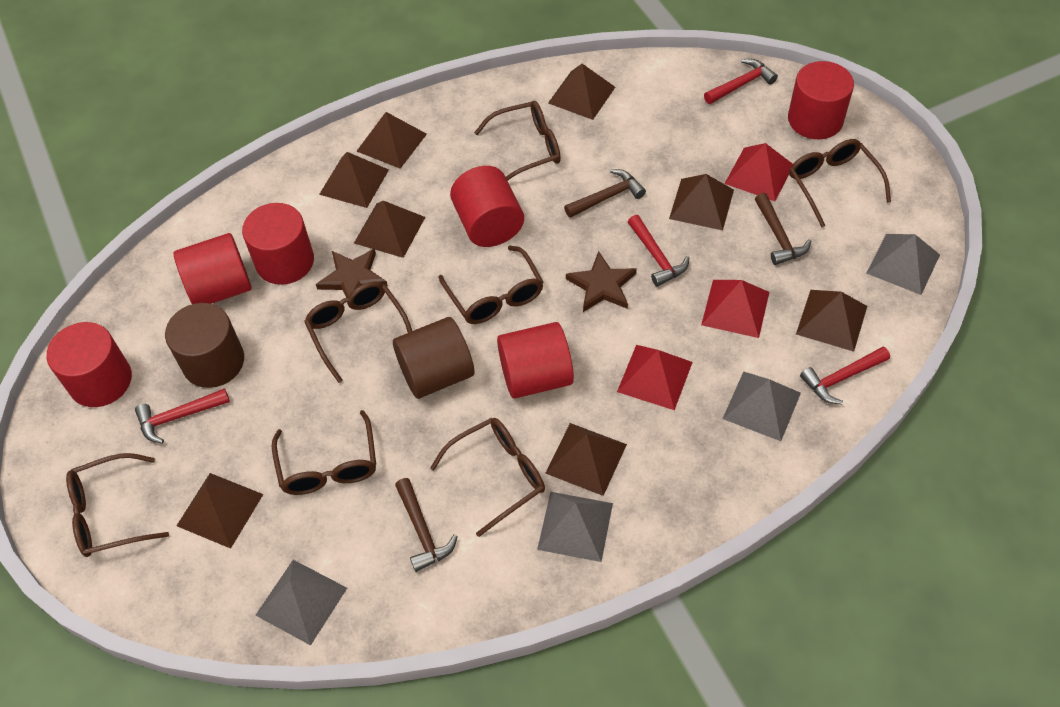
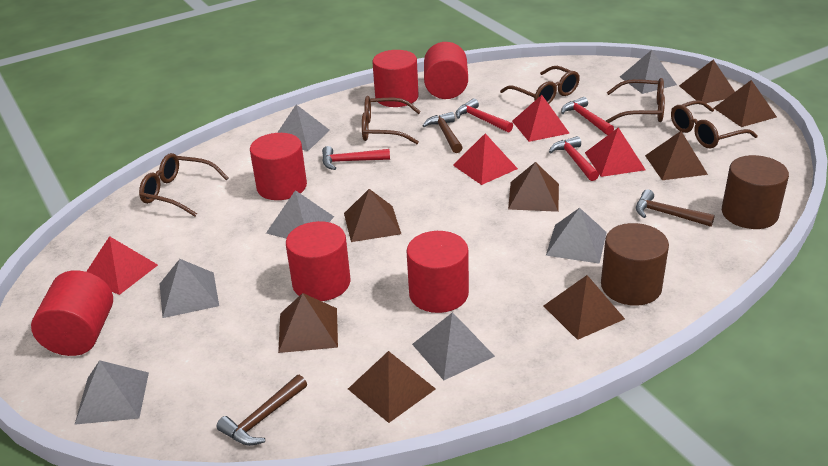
brown glasses: [66,453,169,557] [272,410,376,495] [304,281,412,383] [430,418,545,537] [438,246,543,324] [474,101,561,181] [789,139,891,228] = 7 -> [139,153,228,216] [362,96,421,144] [500,66,580,104] [606,78,665,123] [671,100,758,148] = 5
brown star: [316,248,388,298] [566,251,637,312] = 2 -> none = 0
grey pyramid: [256,560,347,646] [537,492,613,562] [723,371,801,441] [867,234,940,295] = 4 -> [74,360,149,425] [160,259,219,318] [266,190,334,239] [277,104,330,151] [412,313,495,380] [546,208,607,264] [620,50,677,94] = 7
red pyramid: [617,345,693,410] [701,280,769,338] [725,143,793,201] = 3 -> [86,236,158,295] [453,133,518,185] [512,95,570,142] [585,128,646,177] = 4

